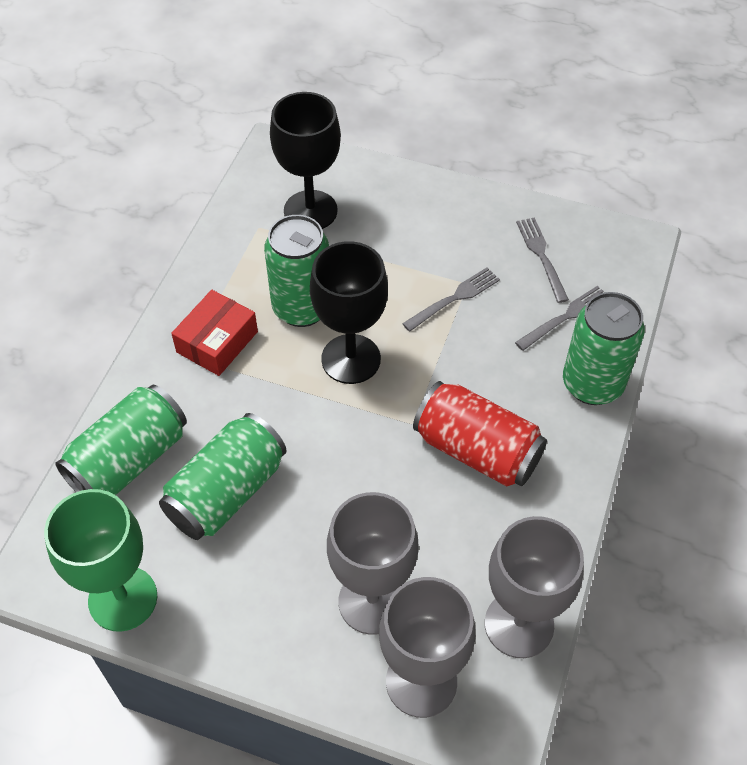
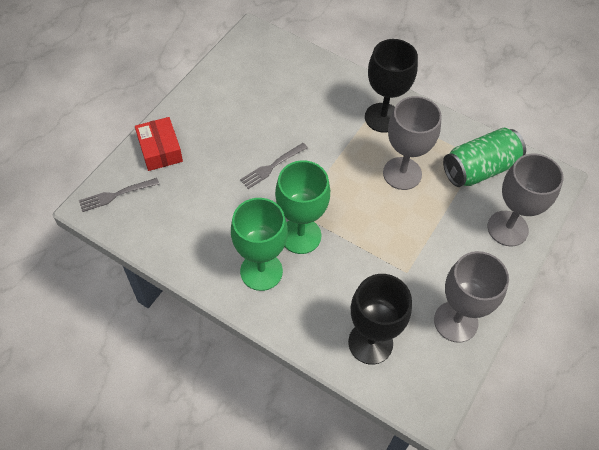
green can: [55,385,187,495] [159,413,287,540] [264,215,329,327] [563,292,645,405] = 4 -> [443,128,526,187] = 1
green goblet: [44,489,157,632] = 1 -> [231,198,288,291] [275,160,330,254] = 2
grey fork: [402,268,500,332] [515,286,603,351] [516,217,569,303] = 3 -> [79,178,159,212] [240,143,308,189] = 2
red can: [413,381,547,487] = 1 -> none = 0

